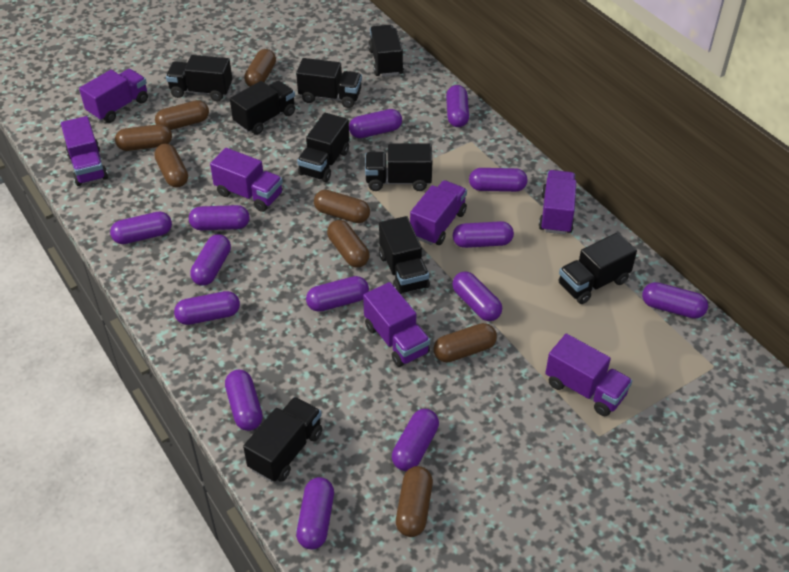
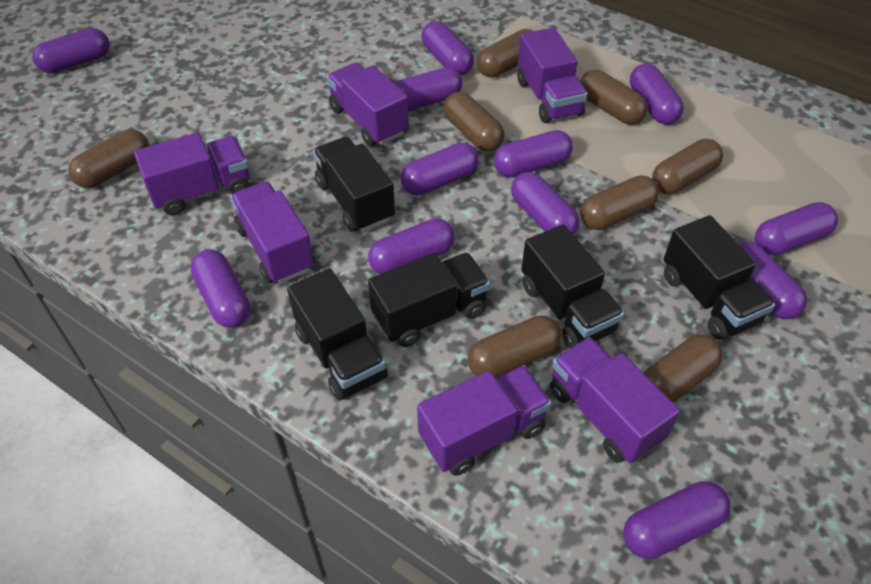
black truck: [166,55,232,101] [230,80,295,135] [243,397,323,482] [296,58,362,108] [297,113,349,182] [365,143,432,191] [368,25,404,77] [379,216,430,294] [558,232,637,304] = 9 -> [287,268,388,400] [313,137,395,232] [368,252,490,347] [521,224,624,349] [663,215,775,340] = 5
purple capsule: [110,212,172,244] [174,291,240,325] [189,205,250,230] [190,234,231,286] [225,370,263,431] [296,477,334,549] [306,276,369,312] [349,109,402,138] [392,409,439,471] [446,85,469,127] [452,271,502,321] [453,221,514,248] [469,168,528,192] [642,282,708,319] = 14 -> [32,28,110,73] [190,250,251,328] [368,219,455,274] [394,67,462,111] [401,143,479,195] [421,21,474,76] [494,130,573,178] [511,172,579,235] [623,481,731,559] [630,63,684,125] [738,242,807,319] [755,202,838,255] = 12
purple truck: [61,116,108,186] [79,69,148,123] [210,148,283,212] [363,282,430,367] [410,180,467,245] [539,170,576,234] [545,334,632,416] = 7 -> [134,132,250,216] [230,181,314,283] [327,63,409,146] [417,365,552,476] [517,27,588,123] [550,337,680,463] = 6

